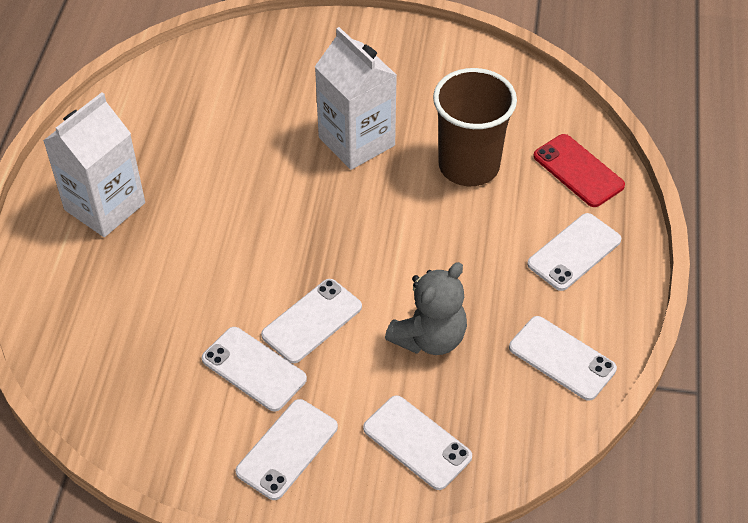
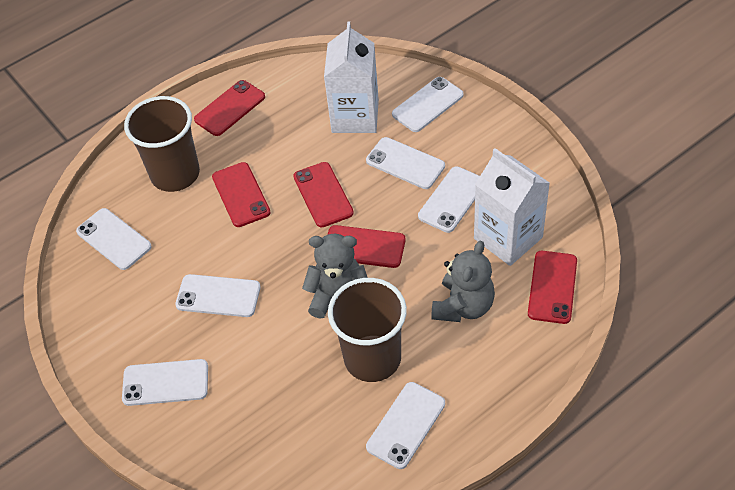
brown cup: [433,68,517,186] = 1 -> [124,96,200,192] [328,278,407,382] = 2
grey teddy bear: [385,262,467,355] = 1 -> [302,234,368,319] [431,241,495,322] = 2
red phone: [533,134,625,207] = 1 -> [194,80,265,136] [212,162,271,227] [293,162,354,227] [327,225,406,268] [528,251,577,324] = 5
white phone: [202,327,307,412] [236,399,338,500] [261,279,362,363] [363,395,472,490] [509,316,617,401] [527,213,621,291] = 6 -> [76,208,152,270] [122,359,208,406] [175,274,261,317] [366,137,445,189] [366,382,445,469] [392,77,464,132] [418,166,480,233] = 7

